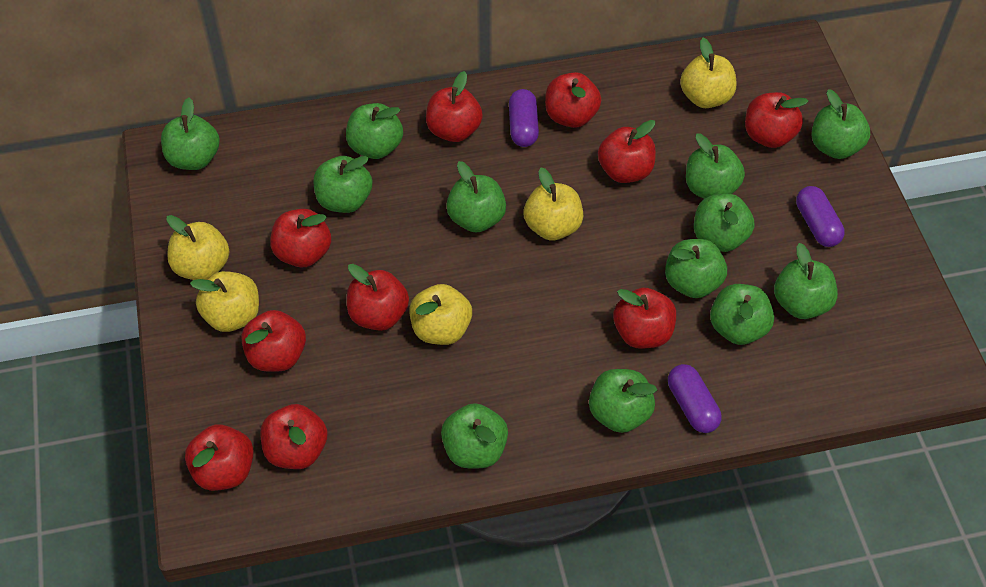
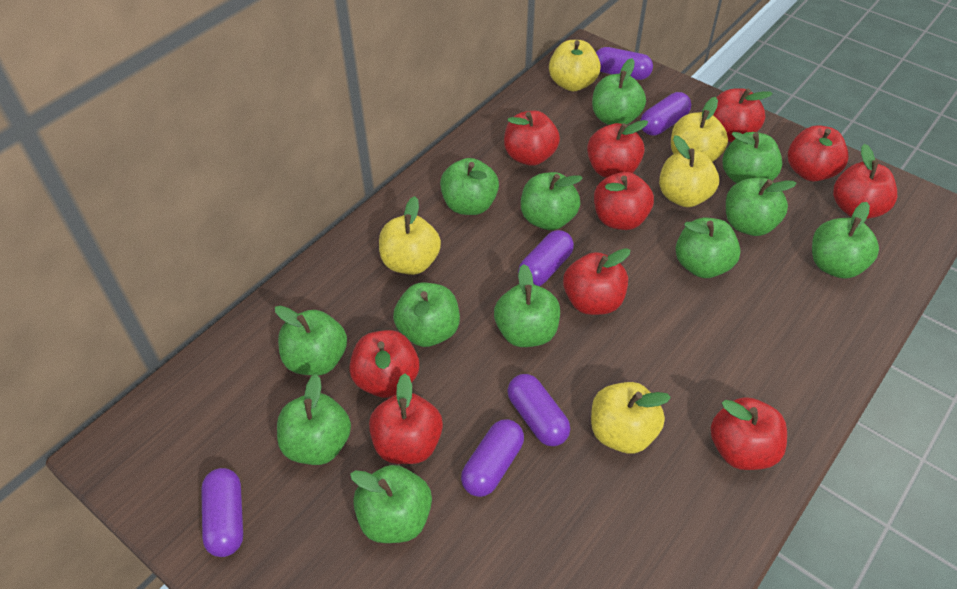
purple capsule: [509,89,539,147] [668,364,721,433] [796,186,845,247] = 3 -> [201,468,243,557] [461,419,524,497] [507,374,570,446] [518,230,574,286] [596,47,653,80] [640,92,691,136] = 6

